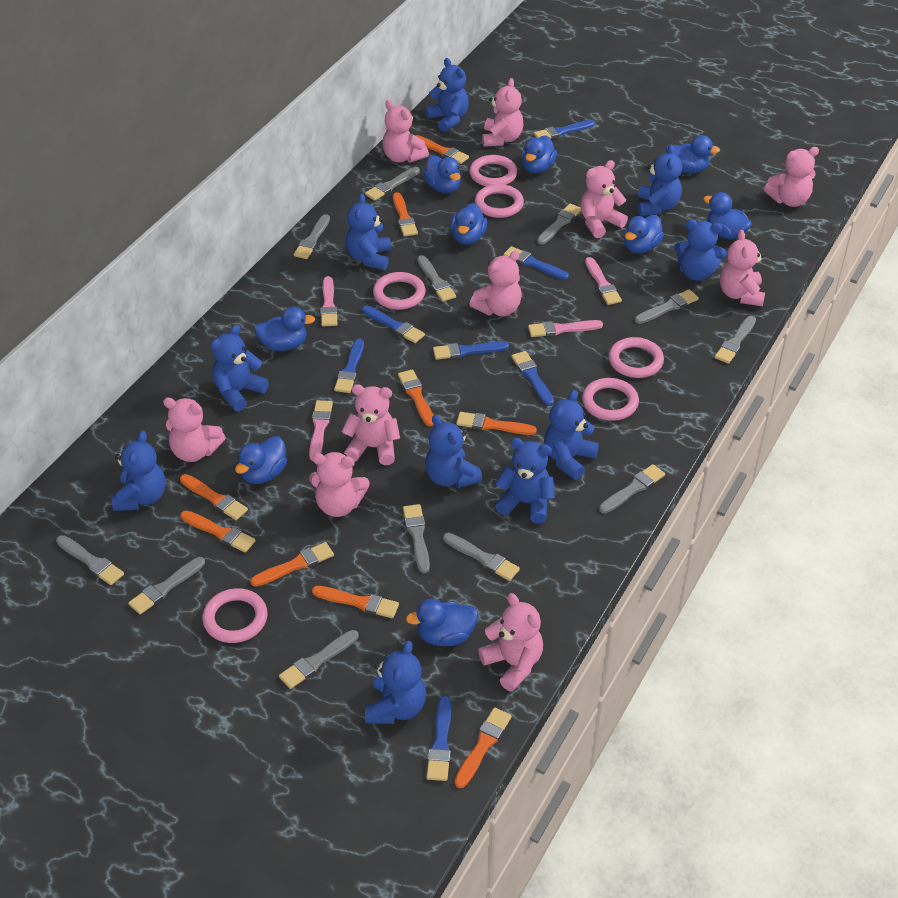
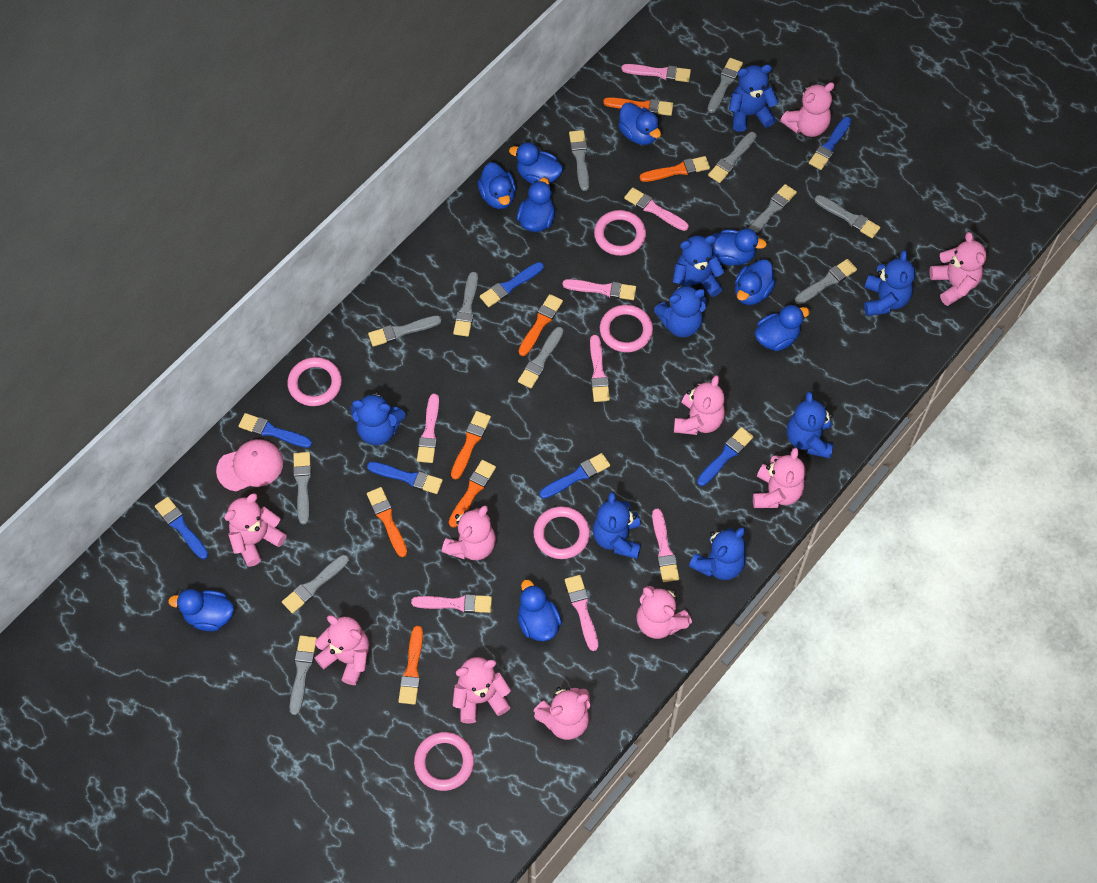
blue teddy bear: [112,431,166,511] [211,325,269,411] [346,193,391,270] [365,641,426,724] [425,58,469,132] [425,415,482,488] [495,438,555,524] [544,390,599,480] [638,144,682,216] [674,220,727,281] = 10 -> [351,391,405,445] [593,492,641,559] [654,284,707,338] [673,235,725,297] [689,527,746,580] [729,64,779,132] [787,391,834,458] [864,250,915,316] = 8
orange brush: [180,474,248,520] [180,511,256,553] [250,542,334,587] [312,586,399,618] [393,192,418,237] [398,369,434,426] [415,135,469,164] [454,707,512,788] [456,412,537,435] = 9 -> [367,487,407,557] [398,626,423,705] [449,460,496,528] [451,411,491,480] [518,294,563,356] [603,97,673,116] [640,156,710,182] = 7
pink brush: [309,400,333,460] [320,276,338,326] [528,320,603,337] [585,257,622,305] = 4 -> [411,594,492,613] [417,393,439,463] [562,279,636,300] [565,575,598,651] [590,335,610,402] [622,64,691,82] [624,187,689,231] [652,508,679,582] = 8
pink cap: none = 0 -> [216,439,283,491] = 1
pink ring: [202,588,268,643] [373,272,426,310] [469,155,517,186] [475,184,524,218] [582,378,639,421] [609,337,664,378] = 6 -> [287,357,342,406] [414,732,474,791] [533,506,590,559] [594,210,646,256] [600,305,653,352] = 5

